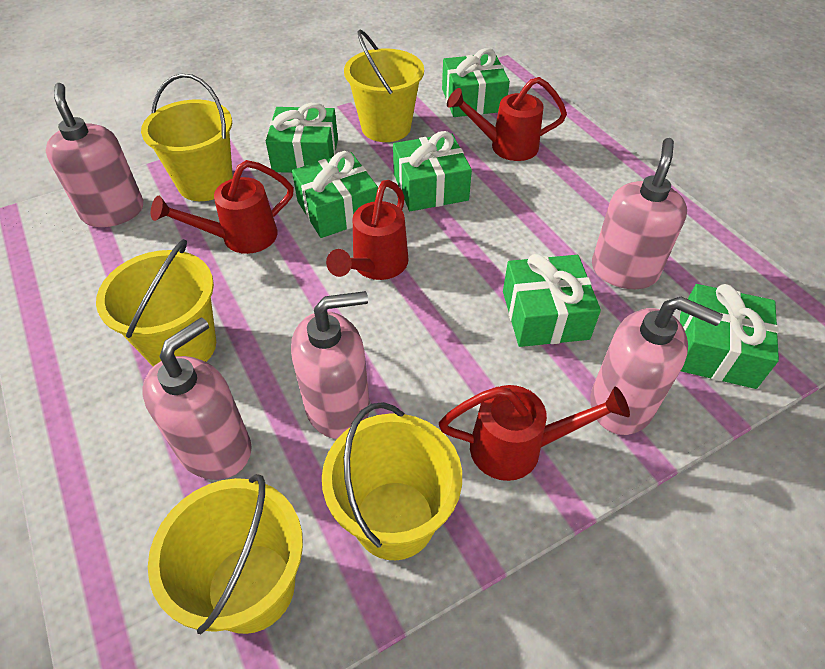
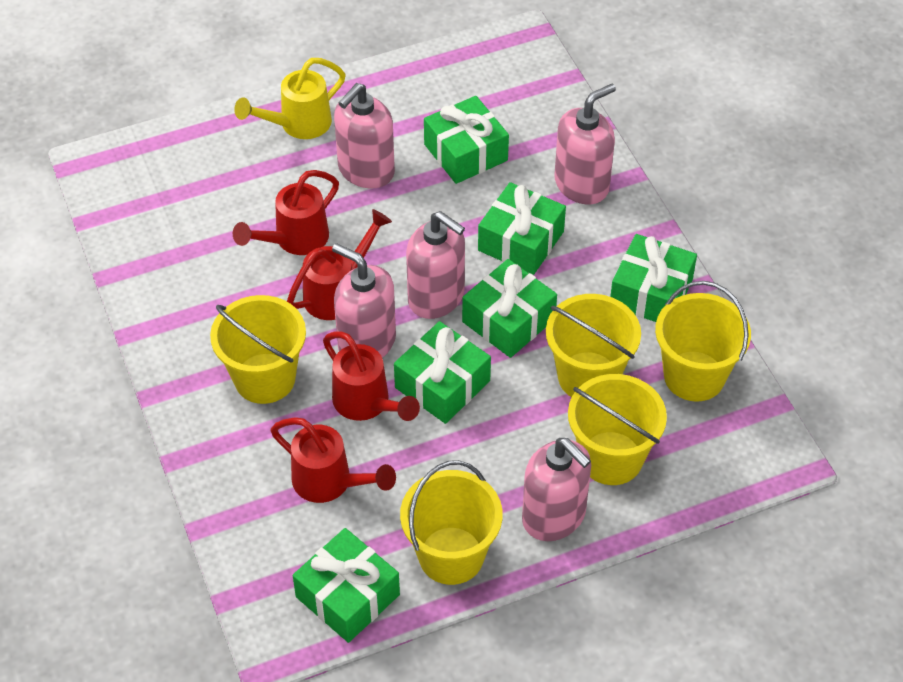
yellow watering can: none = 0 -> [234,58,346,139] = 1

